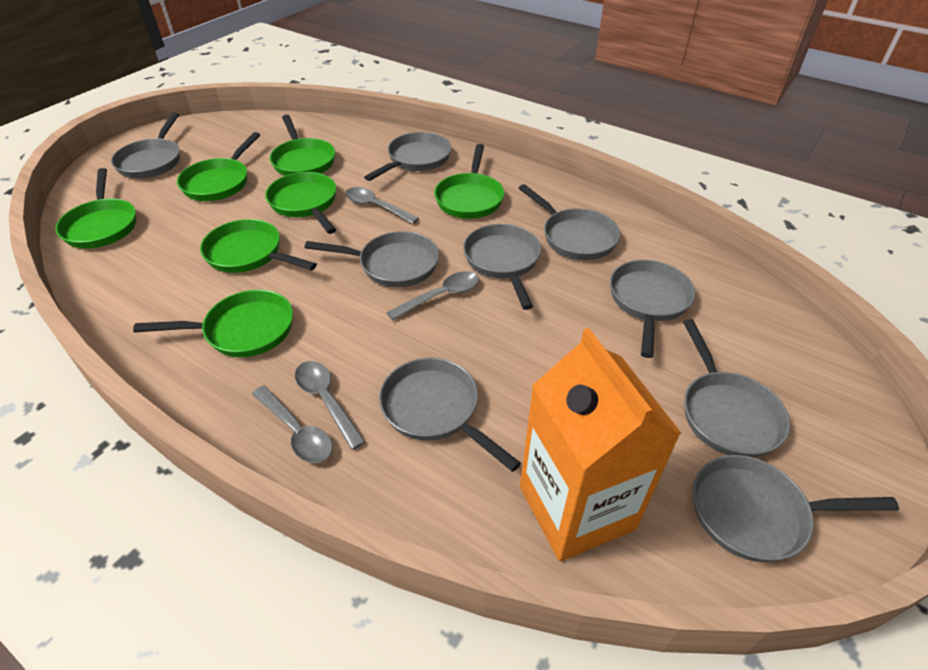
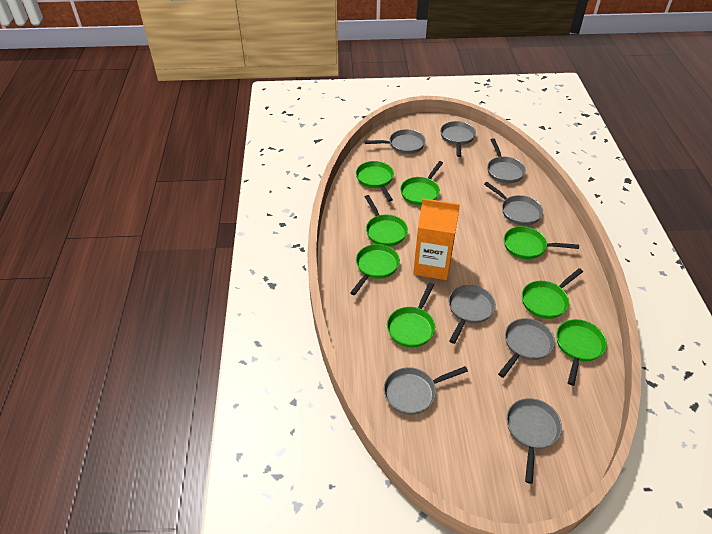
green pan: [55,168,136,249] [133,290,293,357] [177,132,260,201] [200,219,317,273] [265,172,336,234] [270,115,335,176] [434,144,504,219] = 7 -> [350,244,400,295] [356,161,394,201] [365,195,408,246] [387,283,435,348] [400,161,443,205] [504,226,579,259] [522,268,583,319] [556,319,607,386] = 8
grey pan: [111,113,180,178] [305,231,439,287] [364,132,451,181] [379,358,521,472] [463,224,541,310] [519,184,620,260] [610,260,695,358] [683,319,790,458] [693,455,899,562] = 9 -> [364,129,426,154] [384,366,468,415] [440,121,476,157] [448,285,496,344] [484,182,543,226] [487,138,526,183] [498,318,555,378] [506,398,562,484] = 8
grey spoon: [252,385,333,463] [295,361,365,450] [345,187,419,224] [386,271,479,321] = 4 -> none = 0

